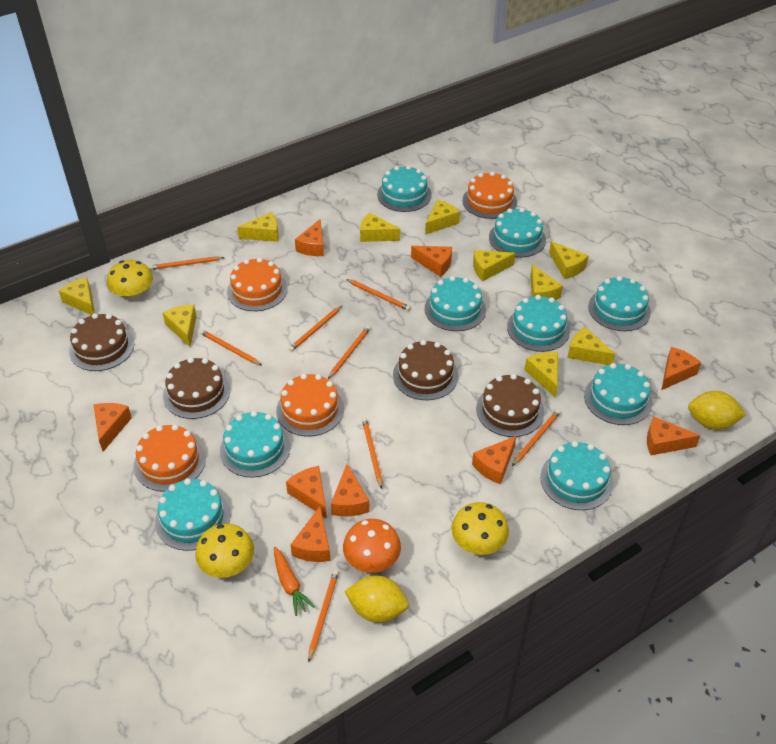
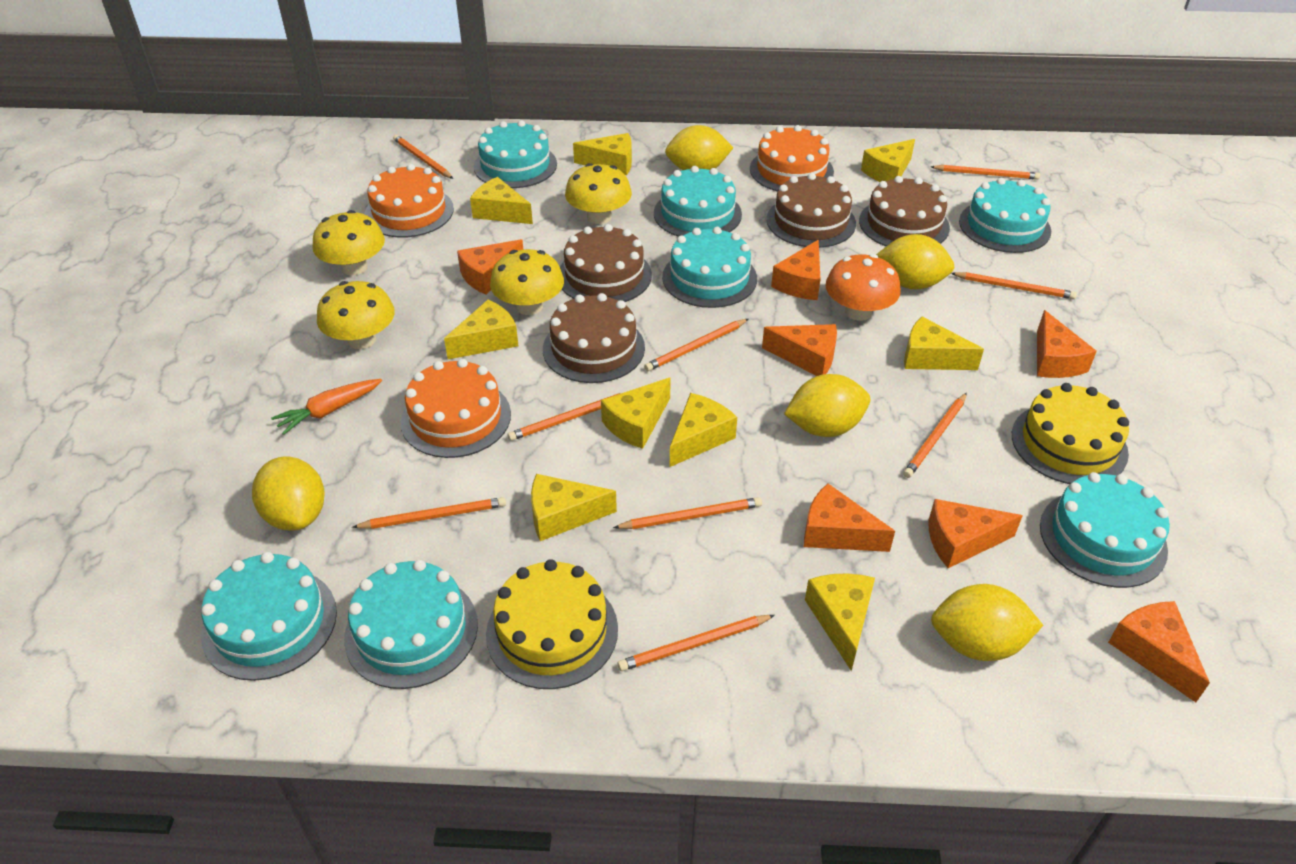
orange cake: [134,424,206,492] [227,258,287,311] [276,374,344,436] [462,172,517,219] = 4 -> [365,164,454,238] [400,359,511,458] [750,125,834,192] = 3
orange cheese: [94,403,132,452] [286,466,327,519] [291,506,331,562] [295,219,324,256] [331,464,370,516] [411,246,452,277] [472,436,516,484] [647,416,701,455] [661,347,701,390] = 9 -> [457,239,523,295] [762,324,837,376] [771,240,821,300] [804,483,895,552] [929,499,1023,568] [1037,310,1097,378] [1108,601,1210,702] = 7
orange pencil: [149,256,225,270] [200,330,262,365] [289,306,342,352] [308,570,339,663] [328,326,371,379] [346,279,411,311] [362,418,382,489] [512,409,561,466] = 8 -> [352,497,506,529] [393,135,453,179] [508,393,621,441] [613,497,762,529] [618,615,775,671] [644,319,748,371] [903,393,967,478] [931,165,1040,180] [951,272,1077,299] = 9
turquoise cake: [155,478,230,551] [220,411,290,477] [377,165,432,212] [425,276,486,331] [489,208,546,258] [507,295,570,352] [540,441,613,510] [584,363,652,425] [588,276,651,331] = 9 -> [201,552,337,681] [344,560,478,689] [474,120,557,188] [654,166,742,237] [662,227,757,308] [959,178,1051,253] [1040,472,1170,588] = 7
yellow cake: none = 0 -> [486,559,618,689] [1012,383,1129,484] = 2
yellow cheese: [58,277,95,315] [163,305,197,347] [237,212,279,242] [360,213,400,242] [425,200,460,235] [473,250,515,281] [524,352,558,397] [530,264,563,300] [549,241,589,279] [567,327,615,365] = 10 -> [444,300,518,359] [470,177,533,224] [531,474,617,541] [573,133,632,175] [601,378,671,449] [669,393,737,467] [805,574,875,671] [861,139,915,182] [904,317,984,370] = 9
yellow lemon: [345,576,409,623] [688,391,746,430] = 2 -> [252,456,325,531] [665,125,733,170] [784,374,870,437] [876,234,955,290] [931,584,1043,661] = 5
yellow mushroom: [107,260,153,300] [195,523,254,578] [451,502,509,555] = 3 -> [313,210,385,275] [317,281,395,349] [490,249,564,315] [565,163,632,224] = 4

